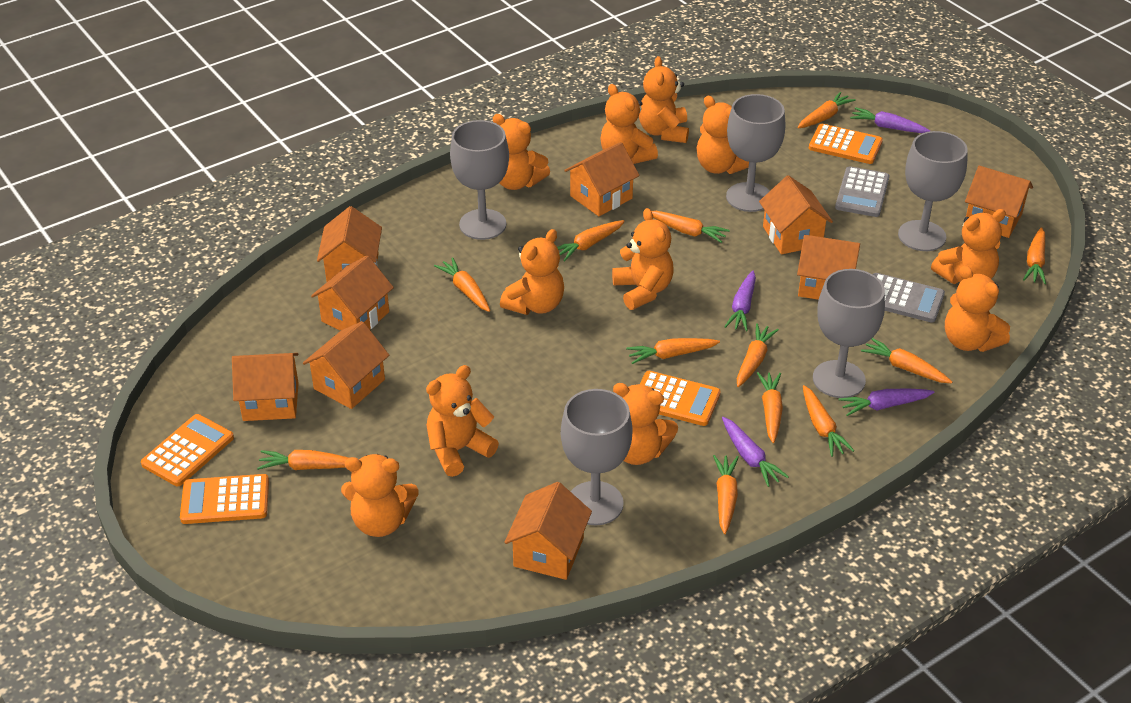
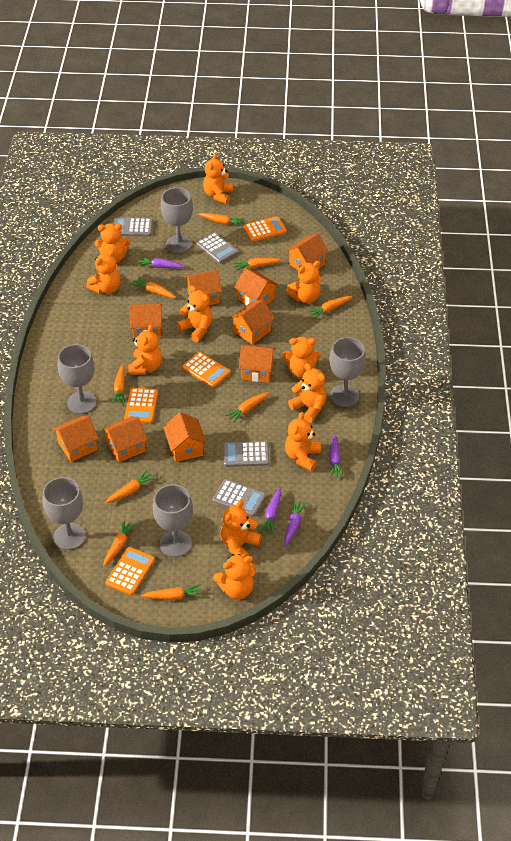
grey calculator: [835,166,889,217] [873,273,945,322] = 2 -> [114,218,153,236] [196,232,238,264] [213,479,266,517] [223,441,269,467] = 4
orange carrot: [257,450,349,470] [434,257,490,312] [557,220,625,262] [626,338,720,364] [651,211,730,243] [713,455,739,534] [737,323,779,387] [757,372,783,443] [798,92,856,128] [803,385,854,457] [861,338,952,383] [1023,227,1046,284] = 12 -> [103,520,136,566] [105,470,155,503] [112,365,125,404] [131,277,176,298] [141,584,202,600] [198,213,244,226] [225,392,269,423] [233,258,282,271] [308,296,352,319] = 9

